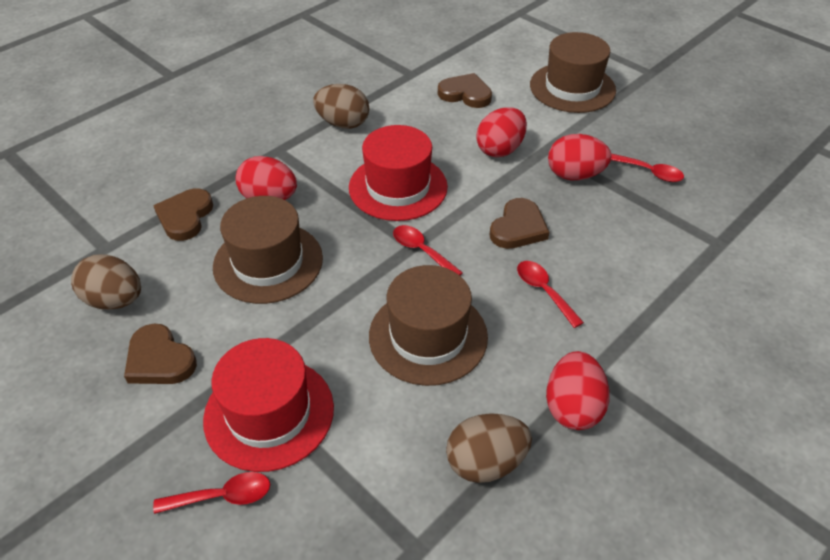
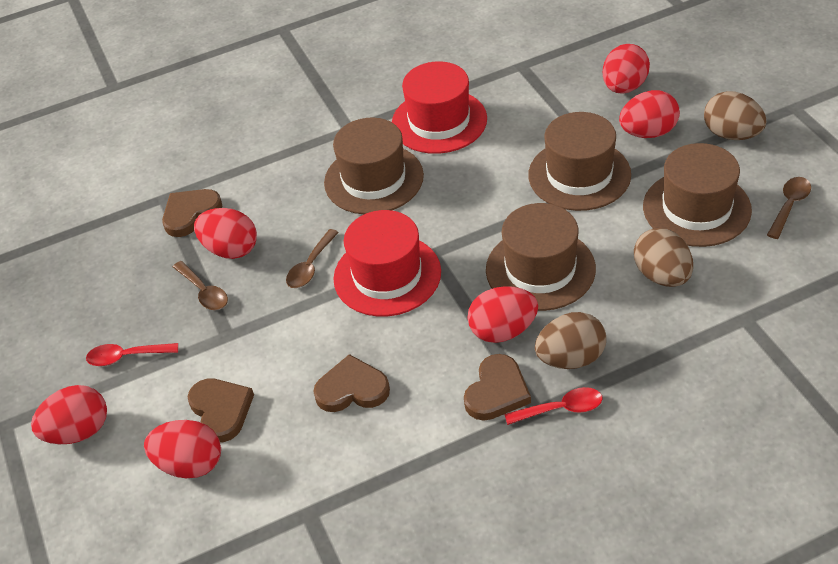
brown hat: [213,196,323,304] [369,265,488,386] [530,32,616,113] = 3 -> [324,118,424,214] [486,203,596,311] [528,112,631,211] [643,143,752,247] = 4
brown spoon: none = 0 -> [173,261,228,310] [286,229,339,288] [767,177,811,239] = 3
red egg: [235,156,297,200] [476,107,527,158] [546,351,610,430] [548,134,612,180] = 4 -> [31,385,107,444] [144,420,221,478] [194,208,257,259] [468,286,538,343] [603,44,650,93] [619,90,680,138] = 6
red spoon: [153,472,270,514] [393,225,463,276] [517,261,584,328] [611,153,684,182] = 4 -> [86,343,178,366] [504,387,603,425] = 2

